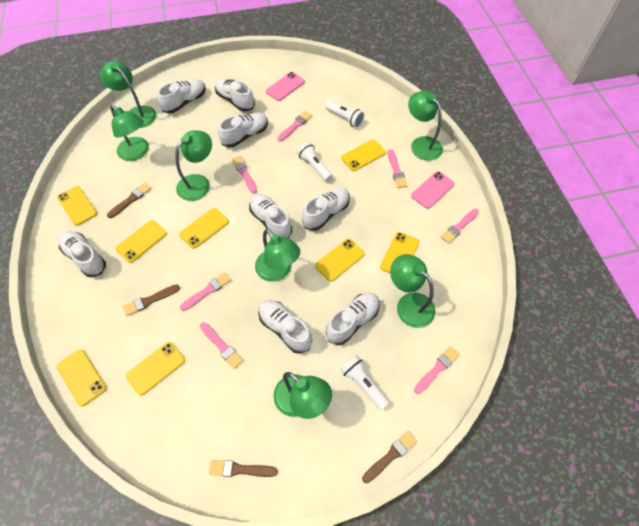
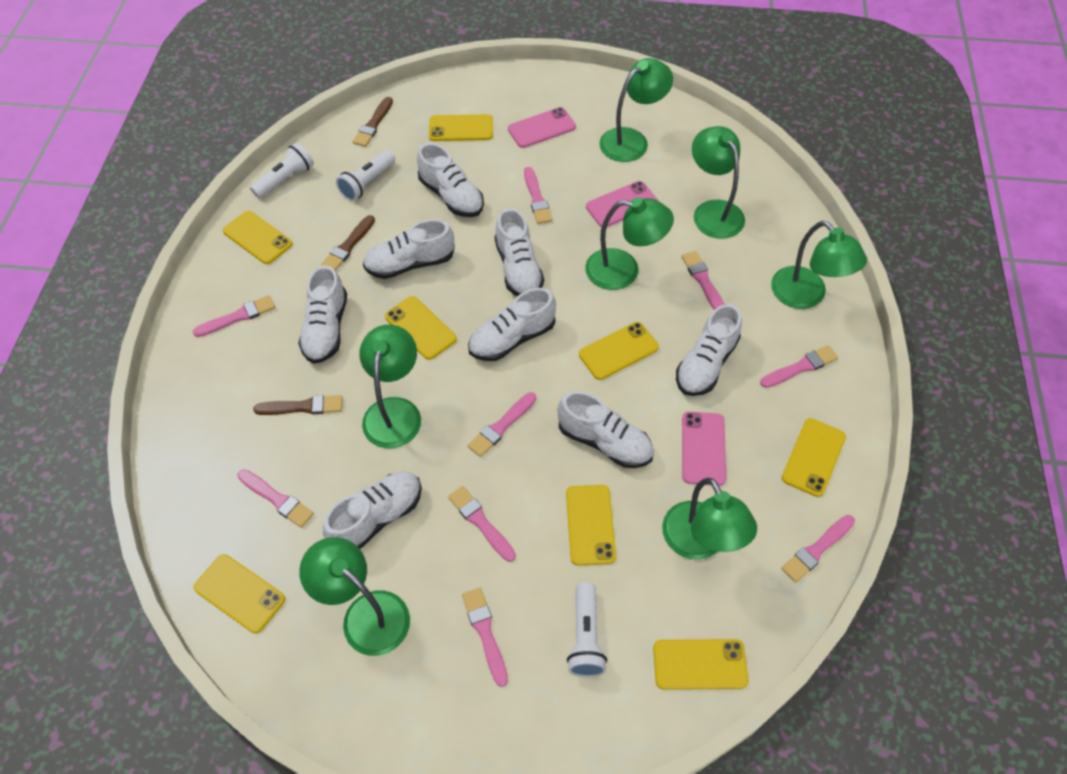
brown brush: [107,183,152,218] [123,284,180,316] [209,460,278,477] [362,431,417,483] = 4 -> [253,395,343,415] [321,215,375,271] [353,97,393,147] = 3
pink brush: [180,272,231,311] [200,322,243,369] [232,155,257,193] [278,111,312,141] [388,149,407,188] [414,346,460,394] [441,209,479,243] = 7 -> [192,295,275,337] [237,469,314,528] [448,486,516,562] [462,588,508,687] [468,392,536,457] [524,167,552,224] [682,251,724,310] [760,345,838,388] [781,515,855,583] = 9
pink phone: [266,72,305,101] [411,171,455,209] = 2 -> [508,107,576,148] [586,181,658,227] [682,412,726,486] = 3

